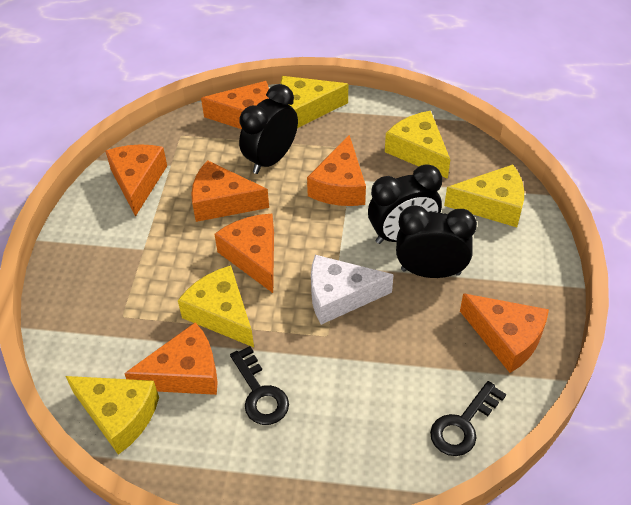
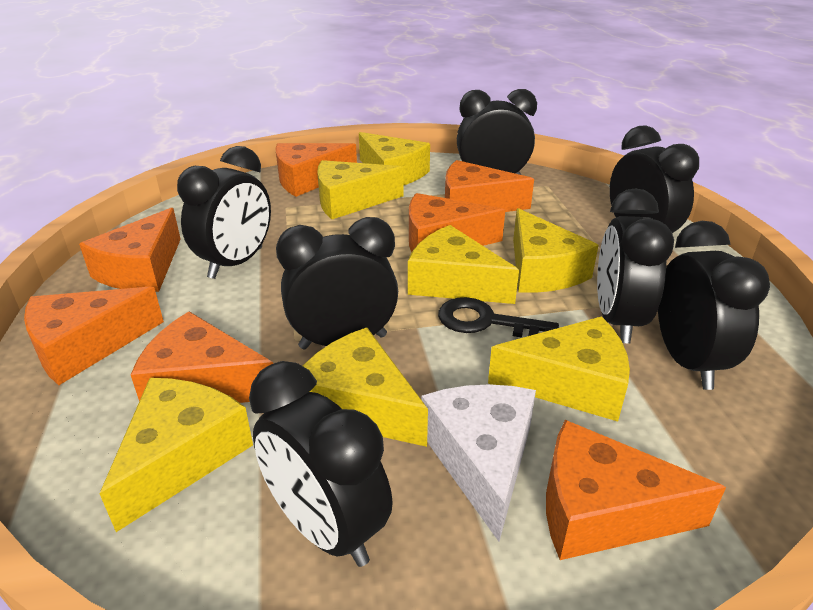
black clock: [239,84,298,174] [368,164,442,244] [396,205,477,278] = 3 -> [177,146,271,279] [249,361,393,567] [276,217,398,350] [457,89,537,175] [597,188,674,344] [610,125,699,233] [658,221,770,390] = 7
black key: [230,346,289,425] [430,381,506,456] = 2 -> [438,297,559,338] = 1
yellow cheese: [66,376,159,455] [178,265,254,347] [280,76,348,128] [385,111,450,179] [444,164,524,227] = 5 -> [99,378,253,532] [303,328,428,447] [317,160,404,219] [359,132,430,185] [408,225,519,304] [488,316,630,421] [513,208,599,293] = 7

